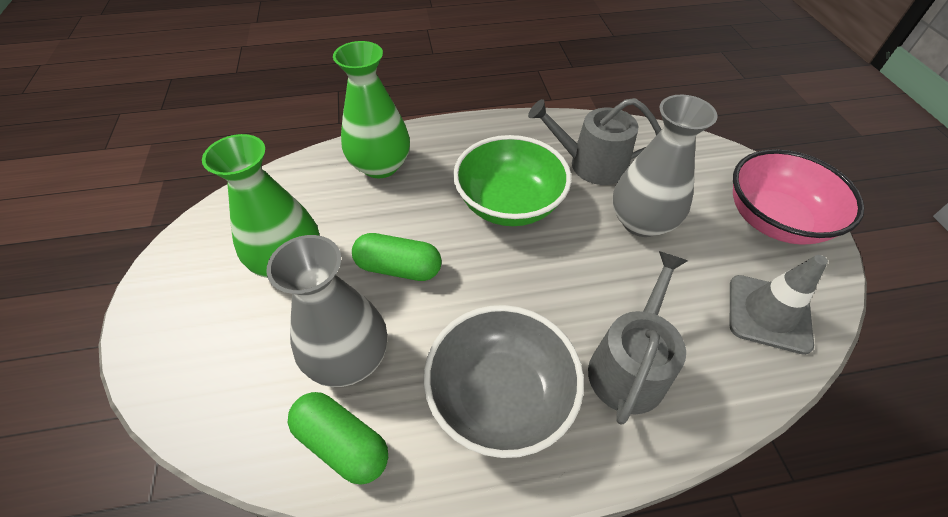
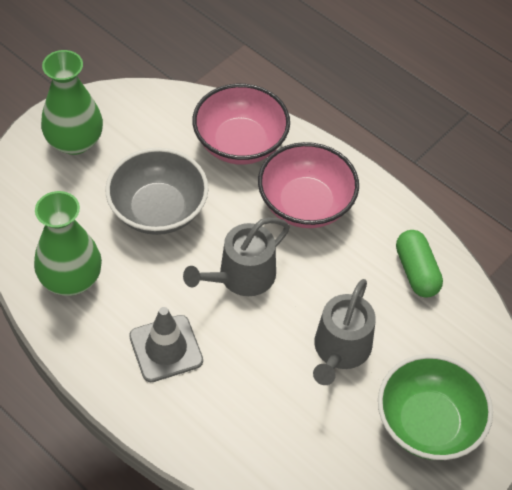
green capsule: [288,392,388,485] [352,233,442,281] = 2 -> [396,230,443,298] = 1
grey vase: [267,235,387,387] [613,94,718,237] = 2 -> none = 0
pink bowl: [733,149,865,245] = 1 -> [192,84,290,165] [258,142,359,228] = 2

